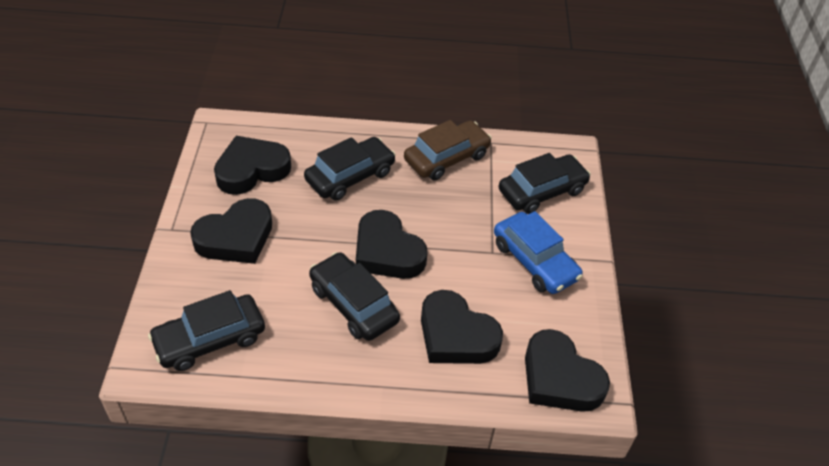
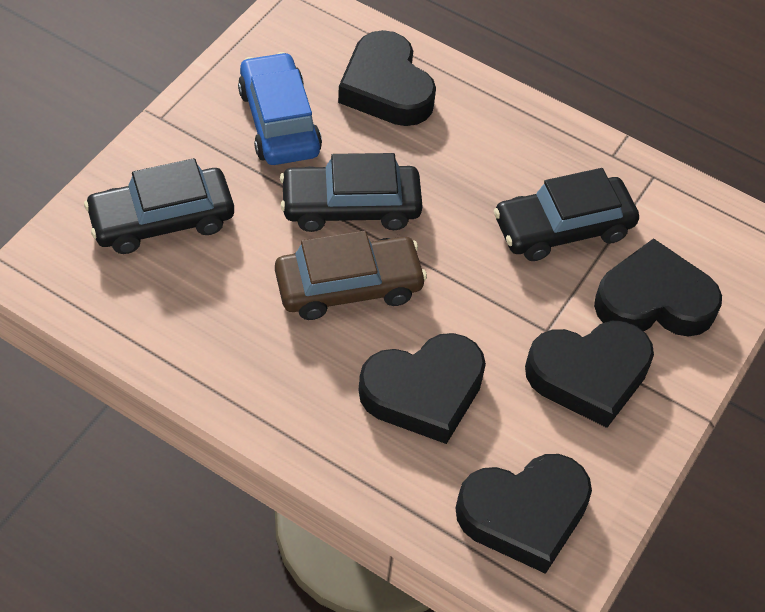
black car: [148,290,265,371] [304,137,396,201] [309,252,400,341] [499,153,591,214] = 4 -> [84,158,234,254] [280,153,423,232] [494,168,639,261] = 3

